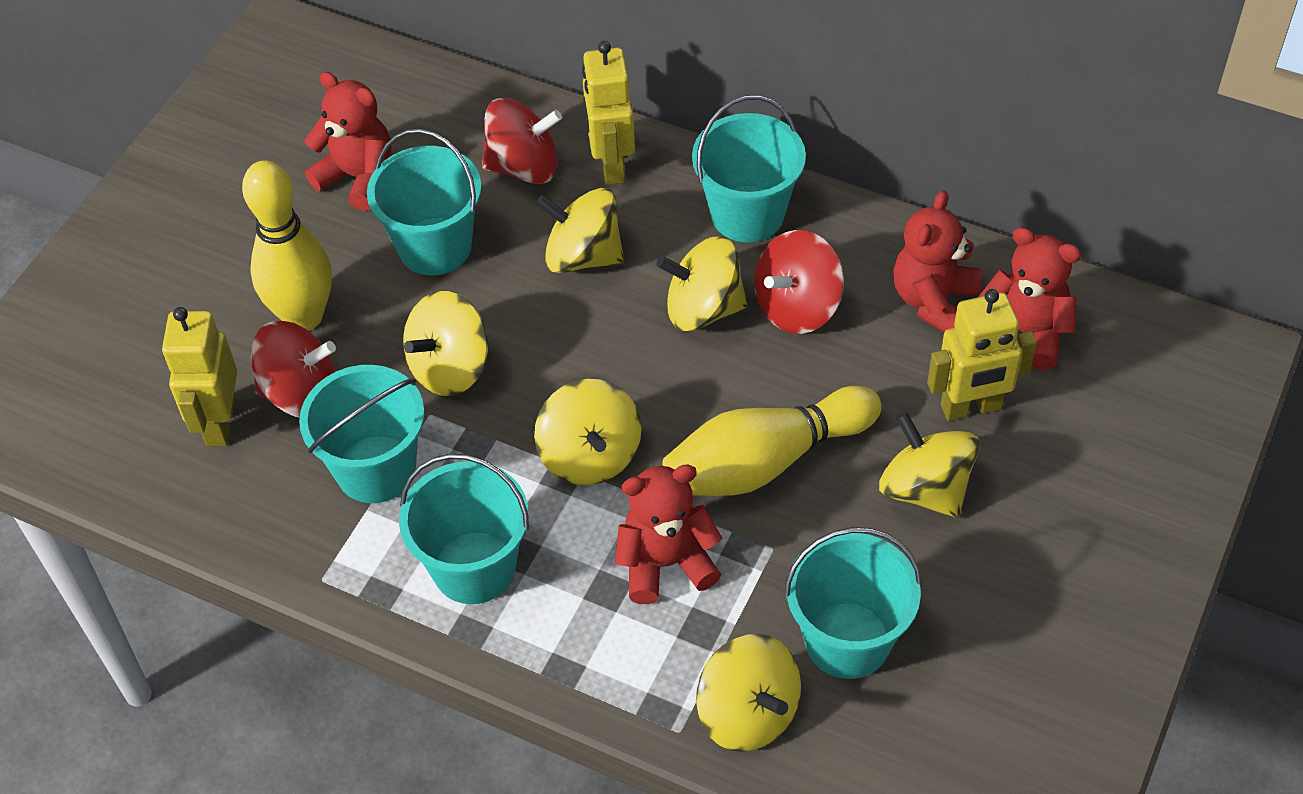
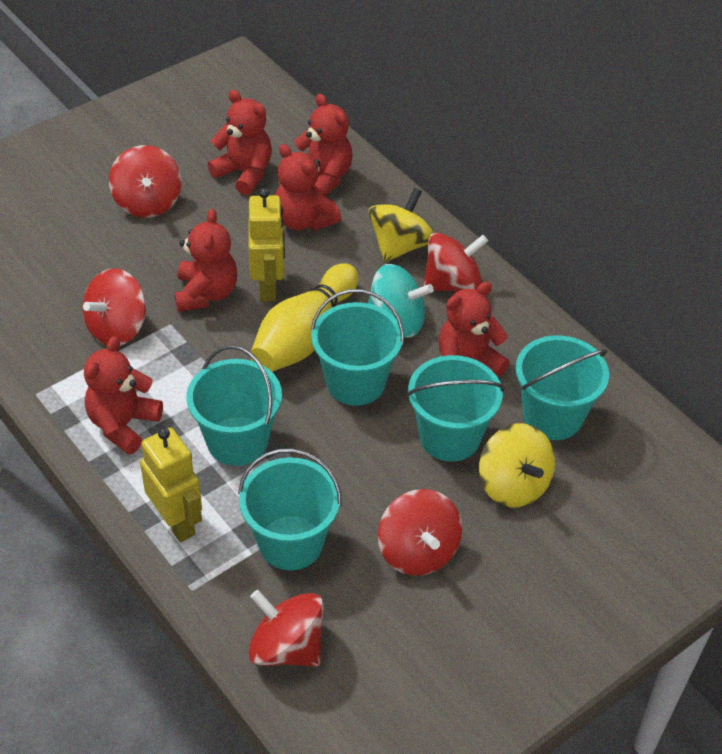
red spinning top: [251,321,336,418] [482,98,562,184] [754,230,844,334] = 3 -> [83,268,146,346] [109,145,182,218] [248,590,324,667] [378,489,462,576] [423,233,488,292] = 5
red teddy bear: [304,72,391,211] [615,464,722,604] [893,190,982,332] [978,227,1081,370] = 4 -> [84,336,163,455] [175,209,237,312] [207,90,272,195] [275,144,341,231] [294,94,353,196] [438,282,510,377] = 6
turquoise spinning top: none = 0 -> [368,264,434,338] = 1
yellow bowling pin: [242,160,332,331] [663,386,882,496] = 2 -> [250,263,358,372] = 1
yellow robot: [162,307,237,446] [582,41,635,185] [927,289,1037,421] = 3 -> [140,427,202,542] [248,188,285,302] = 2
yellow spinning top: [403,291,488,396] [534,379,641,485] [536,188,624,273] [656,236,748,331] [696,634,801,752] [879,412,980,518] = 6 -> [368,188,434,262] [479,423,555,508] = 2

